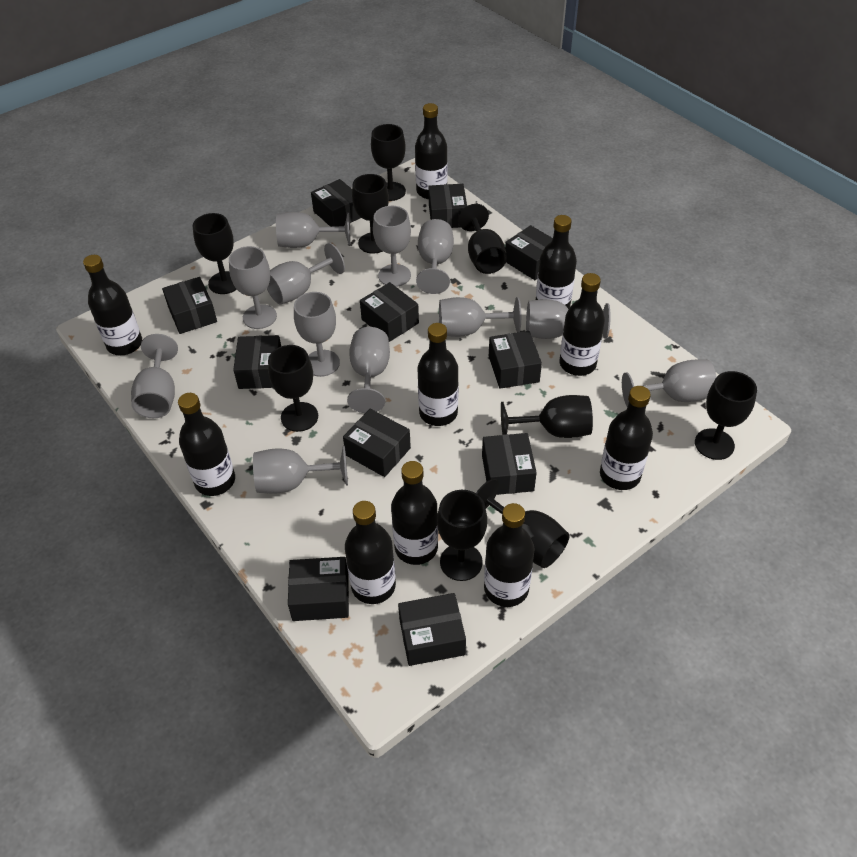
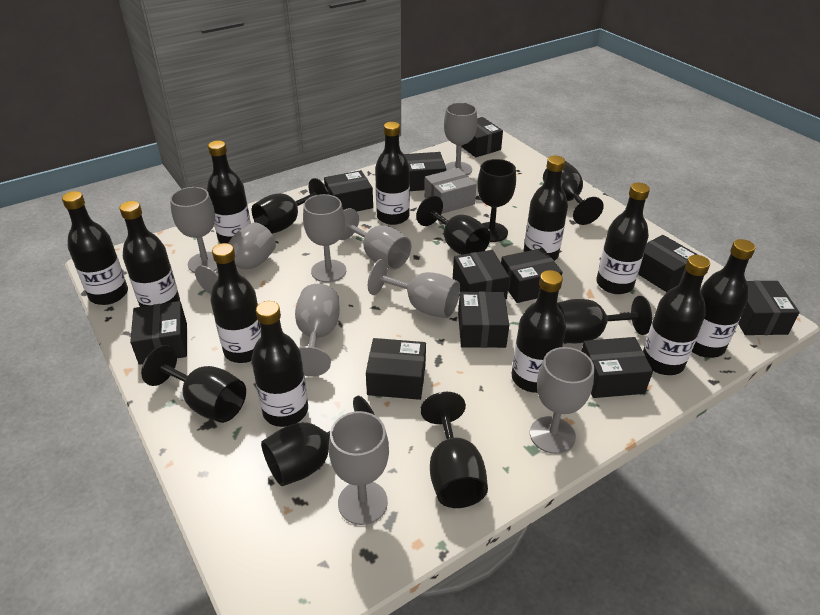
black bottle: [83,255,142,355] [178,393,235,496] [345,501,396,604] [391,461,438,565] [415,103,448,199] [418,323,459,426] [484,503,534,607] [536,215,577,309] [560,273,605,376] [600,386,653,490] = 10 -> [62,191,128,305] [120,201,180,307] [207,141,251,244] [210,243,261,363] [251,301,308,427] [375,122,410,225] [512,270,566,393] [524,156,568,261] [596,183,650,294] [643,255,710,375] [692,239,755,358] = 11
black goblet: [193,213,237,294] [268,345,318,432] [352,174,389,254] [371,124,406,201] [437,490,487,581] [458,204,507,274] [476,479,569,568] [501,395,593,438] [695,371,757,460] = 9 -> [141,345,246,423] [252,178,329,234] [261,396,374,486] [416,196,490,255] [421,392,488,508] [477,159,516,242] [543,161,604,225] [557,296,652,343] = 8
grey box: none = 0 -> [424,168,477,214] = 1
grey goblet: [131,334,178,418] [229,246,277,329] [253,445,348,494] [267,243,345,304] [276,212,350,248] [294,292,340,377] [347,327,390,413] [373,206,411,287] [416,219,454,294] [439,297,521,337] [526,299,611,339] [622,359,716,407] = 12 -> [170,187,218,273] [195,222,276,294] [295,284,340,376] [303,194,346,282] [329,411,389,525] [340,208,411,270] [368,259,460,318] [444,103,477,175] [530,347,594,454] = 9

